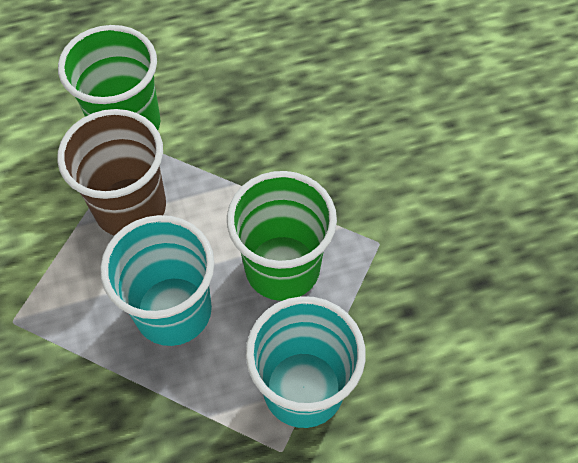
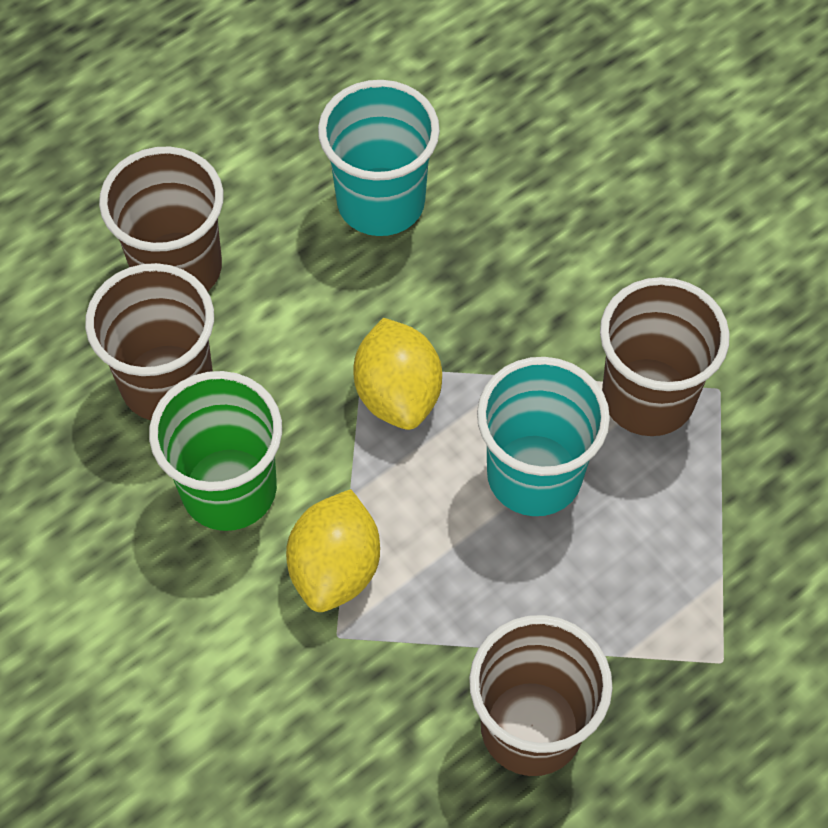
brown cup: [57,109,166,236] = 1 -> [85,263,214,421] [99,146,223,292] [469,615,613,776] [600,277,730,436] = 4
green cup: [58,25,160,130] [227,171,337,301] = 2 -> [149,371,282,531] = 1
yellow lemon: none = 0 -> [286,489,380,612] [353,318,442,430] = 2

